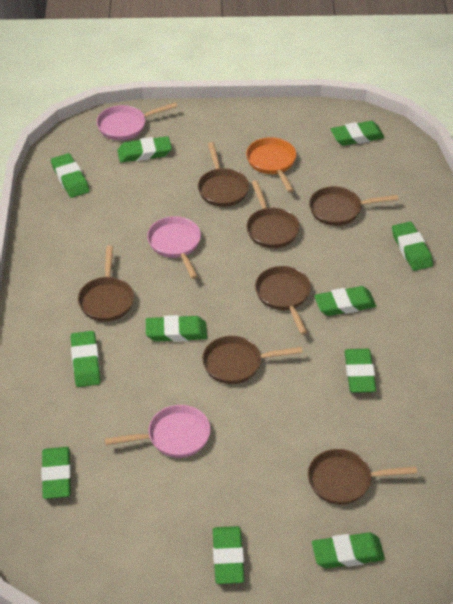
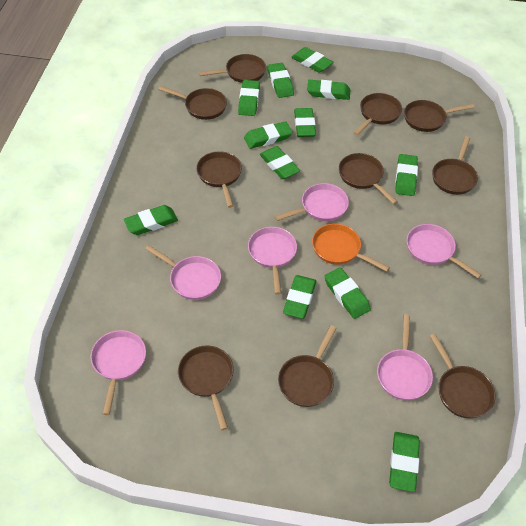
brown pan: [78,245,134,322] [198,142,249,207] [202,336,303,384] [246,181,300,248] [255,266,311,335] [308,449,417,505] [309,186,399,226] = 7 -> [158,86,227,120] [178,346,234,430] [196,151,242,208] [199,54,266,83] [278,325,336,407] [339,153,398,204] [354,93,402,135] [404,100,475,132] [430,334,495,418] [432,136,478,195] = 10
green eraser: [41,447,71,499] [51,153,90,198] [71,331,101,387] [117,136,172,163] [146,315,207,342] [213,526,245,584] [312,532,385,569] [314,286,376,316] [331,121,385,146] [345,349,376,393] [392,222,433,271] = 11 -> [124,205,178,235] [238,80,260,116] [244,121,292,149] [260,146,300,179] [267,63,294,98] [283,275,316,319] [292,47,333,73] [294,108,316,137] [307,80,350,100] [324,267,371,319] [389,432,420,492] [395,154,418,196] = 12
pink pan: [96,103,177,140] [105,405,210,458] [147,216,201,279] = 3 -> [91,330,146,415] [145,245,221,300] [248,227,297,295] [275,183,349,221] [377,315,433,400] [406,224,482,278] = 6

